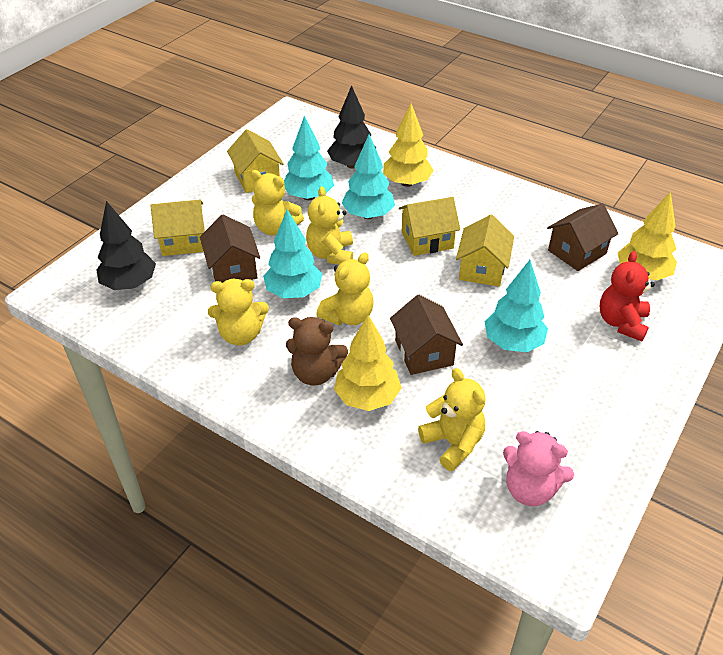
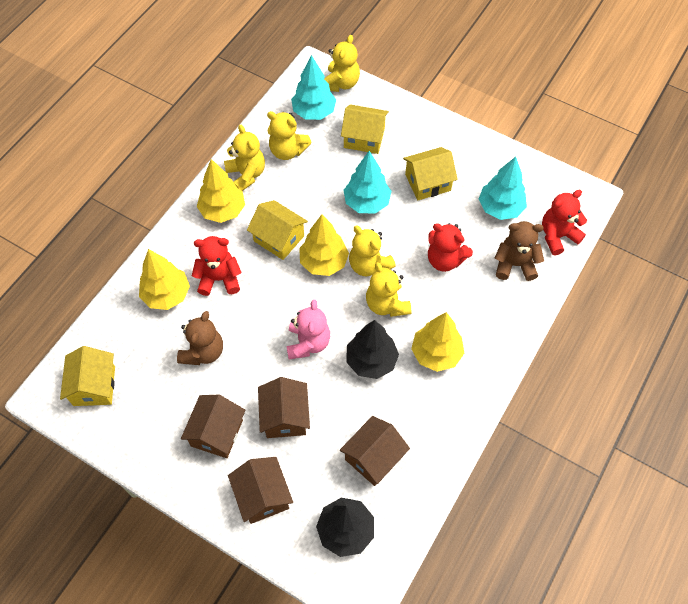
brown house: [200,215,260,283] [390,295,463,375] [547,204,618,271] = 3 -> [181,395,245,458] [228,457,293,524] [258,377,310,438] [340,416,410,486] = 4
brown teddy bear: [286,317,348,386] = 1 -> [177,311,223,365] [495,221,544,281] = 2
red teddy bear: [600,251,655,341] = 1 -> [192,236,242,296] [428,223,473,272] [542,190,587,255] = 3
turquoise tree: [263,209,322,298] [284,116,334,200] [342,134,395,219] [485,260,548,352] = 4 -> [291,55,336,120] [344,151,391,214] [479,156,527,220] = 3
yellow tree: [334,315,402,411] [383,104,434,187] [618,191,677,281] = 3 -> [139,249,190,310] [197,159,245,223] [299,214,349,276] [411,312,464,372] = 4

